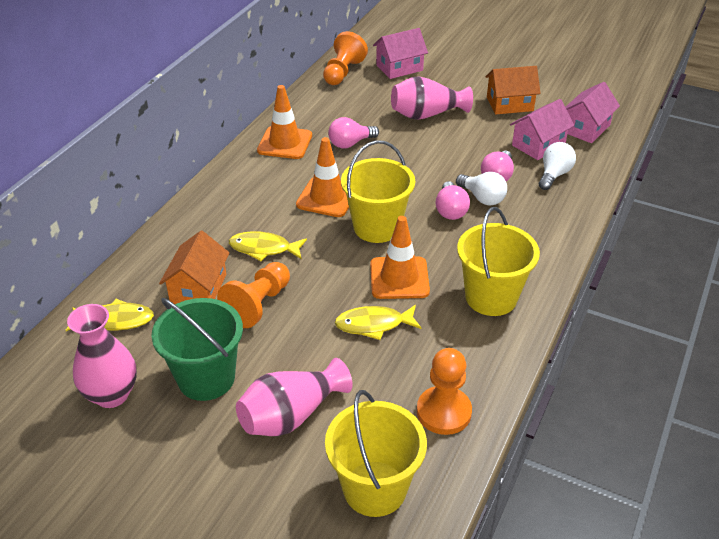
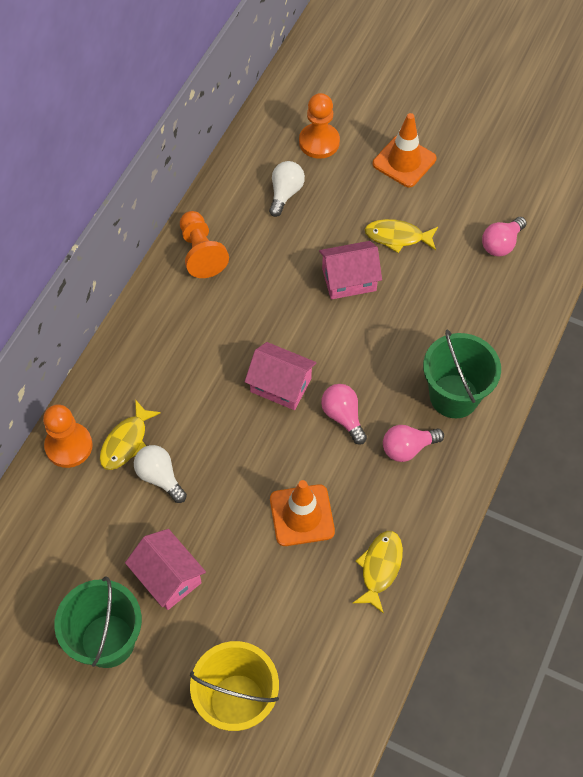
green bucket: [151,298,243,401] = 1 -> [54,576,142,668] [423,329,501,418] = 2
orange house: [159,231,230,304] [486,66,541,114] = 2 -> none = 0
orange traffic cone: [257,85,312,159] [296,137,349,217] [370,216,430,299] = 3 -> [270,480,335,546] [373,113,437,187] = 2
pink vase: [67,304,137,408] [236,358,353,436] [391,76,473,120] = 3 -> none = 0
yellow bucket: [325,390,427,517] [341,140,415,243] [457,207,540,316] = 3 -> [190,641,279,731] = 1

